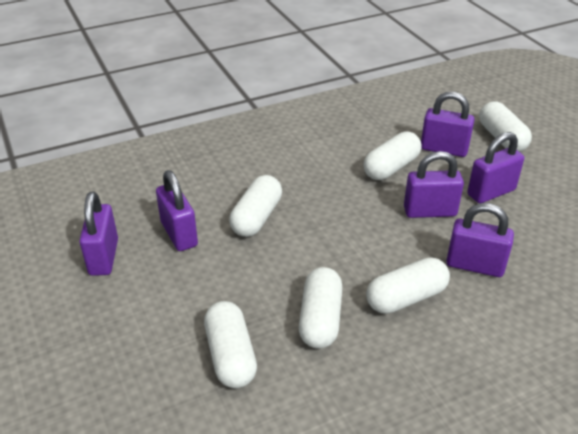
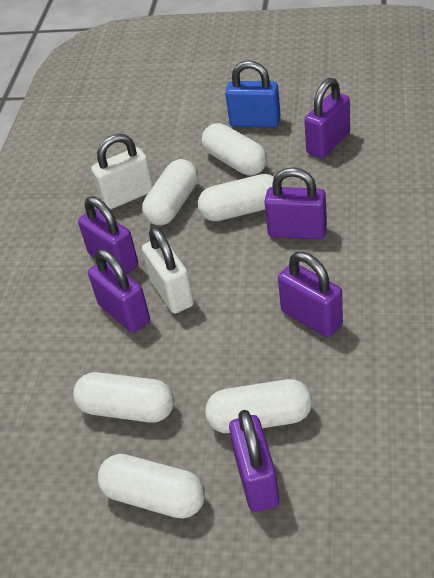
blue padlock: none = 0 -> [225,60,281,128] = 1
white padlock: none = 0 -> [91,134,153,210] [142,227,194,314] = 2

